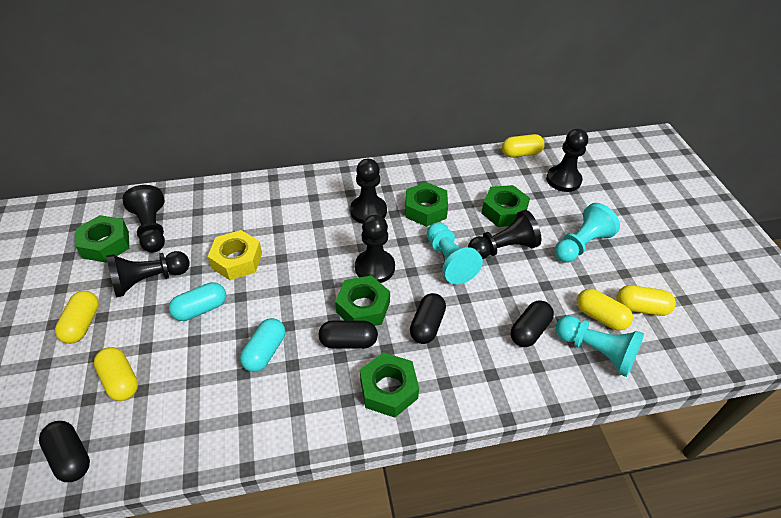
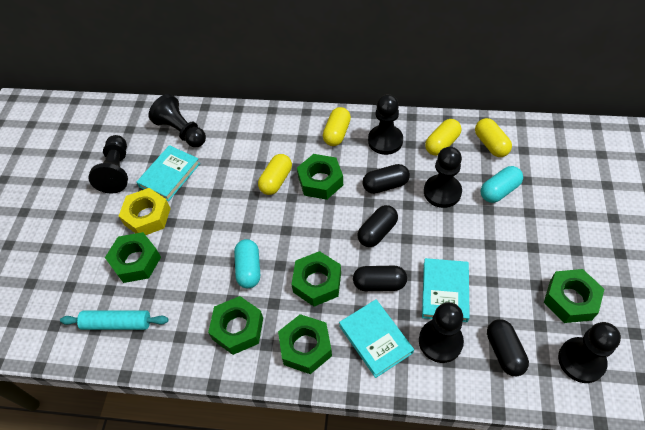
green nut: [75,215,129,263] [335,276,390,326] [360,352,419,418] [405,182,448,227] [481,185,530,227] = 5 -> [105,232,161,283] [208,296,263,355] [278,314,332,374] [291,251,341,307] [297,154,343,200] [544,269,604,323] = 6
turquoise book: none = 0 -> [137,145,200,201] [339,299,414,378] [422,258,470,322] = 3
turquoise pawn: [427,222,483,284] [555,203,620,262] [555,316,644,377] = 3 -> none = 0
turquoise rolling pin: none = 0 -> [60,310,168,330] = 1
yellow capsule: [55,291,99,344] [94,347,138,401] [502,134,545,157] [577,289,633,331] [616,285,676,316] = 5 -> [258,154,292,195] [323,107,351,146] [425,119,461,156] [475,118,512,157] = 4

